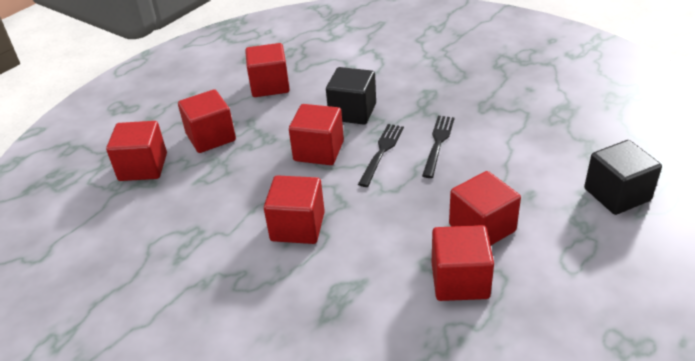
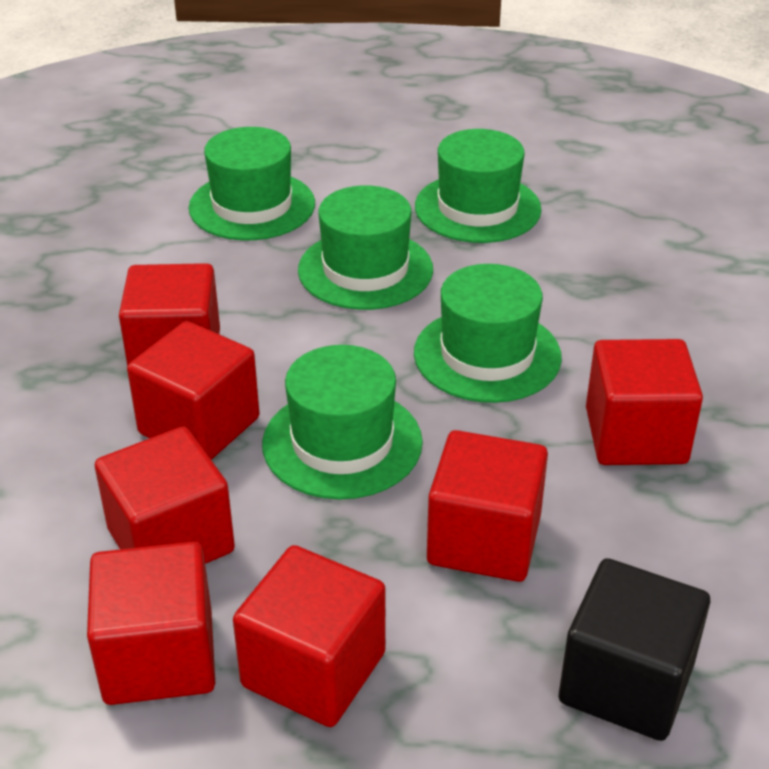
black cube: [326,67,376,125] [584,140,662,215] = 2 -> [559,558,710,741] = 1
black fork: [358,124,404,187] [422,116,455,178] = 2 -> none = 0
green hat: none = 0 -> [189,127,315,240] [262,345,423,500] [298,185,433,310] [414,264,562,403] [415,129,542,243] = 5

